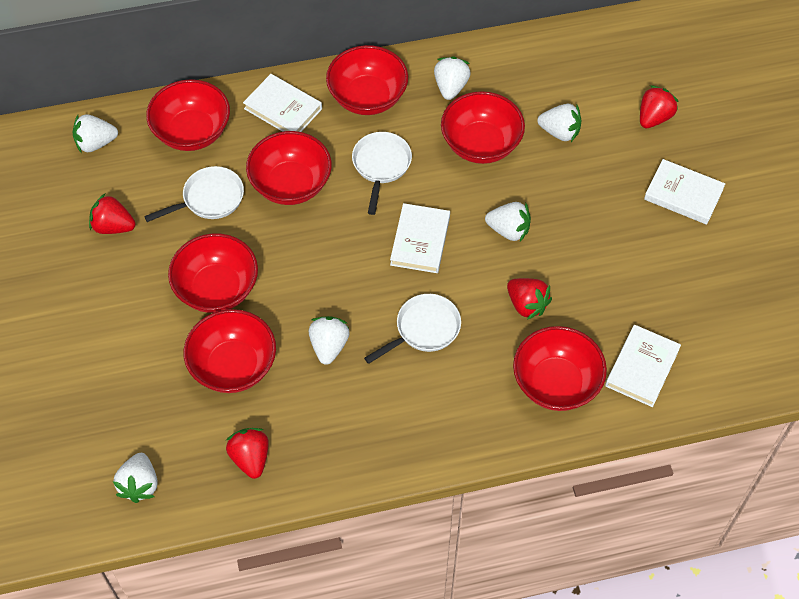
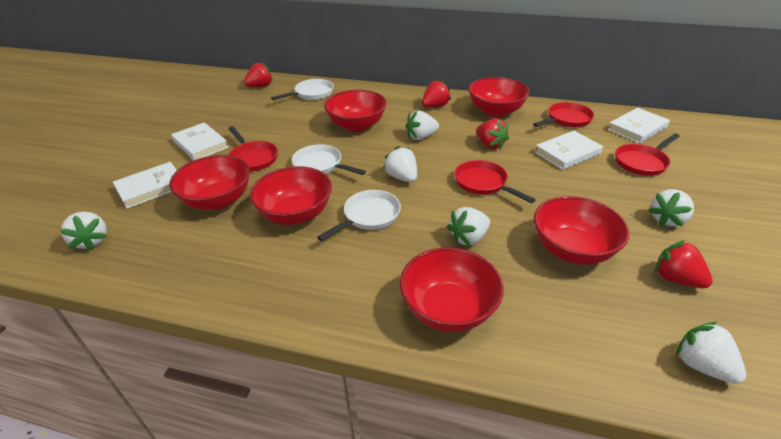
red bowl: [146,79,230,151] [168,233,258,313] [183,309,276,393] [246,131,332,205] [326,45,408,115] [441,91,525,164] [513,326,607,411] = 7 -> [169,155,250,210] [250,166,332,225] [324,90,387,132] [400,248,504,332] [468,77,530,117] [534,196,629,265] = 6
red pan: none = 0 -> [229,126,278,171] [454,160,536,203] [533,102,594,127] [615,134,680,176] = 4

